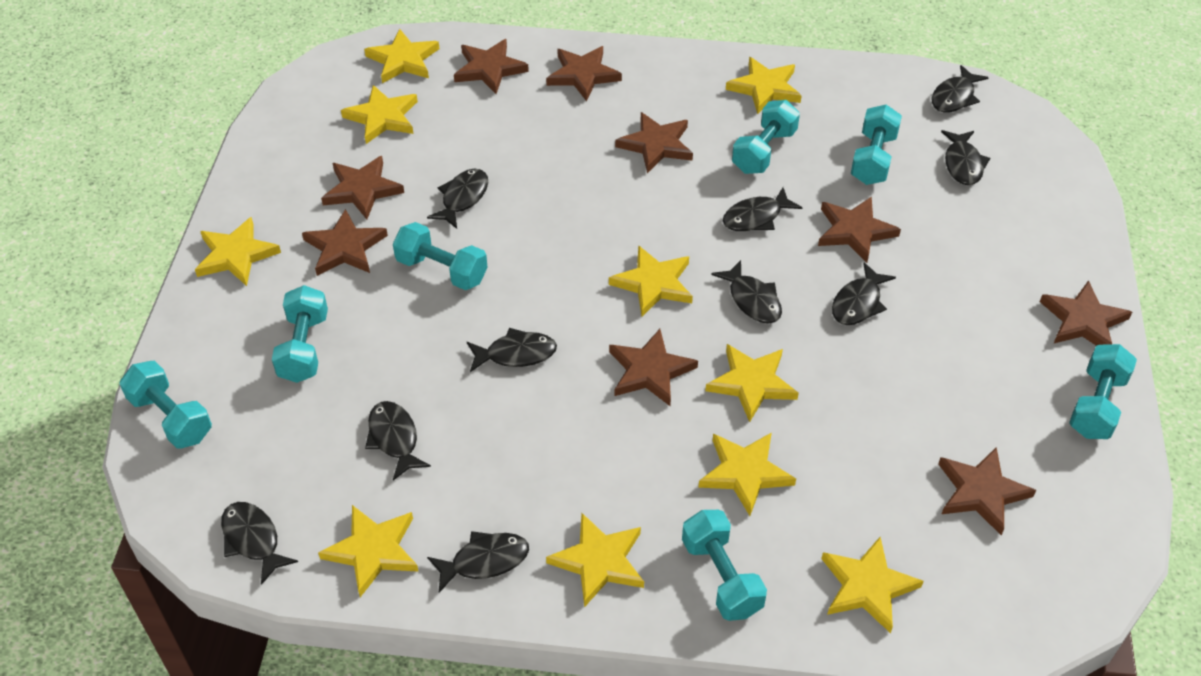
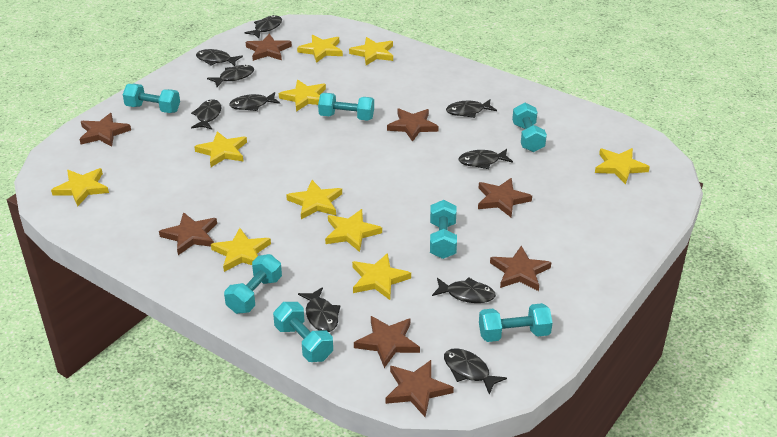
brown star: [302,209,388,276] [321,156,404,219] [454,39,529,94] [546,46,622,101] [609,329,698,406] [615,112,693,173] [818,196,901,263] [938,447,1036,535] [1040,280,1132,346] = 9 -> [79,113,131,147] [159,212,217,255] [245,34,292,61] [354,316,420,368] [386,360,454,417] [387,109,439,142] [478,178,532,217] [490,246,551,291] = 8

